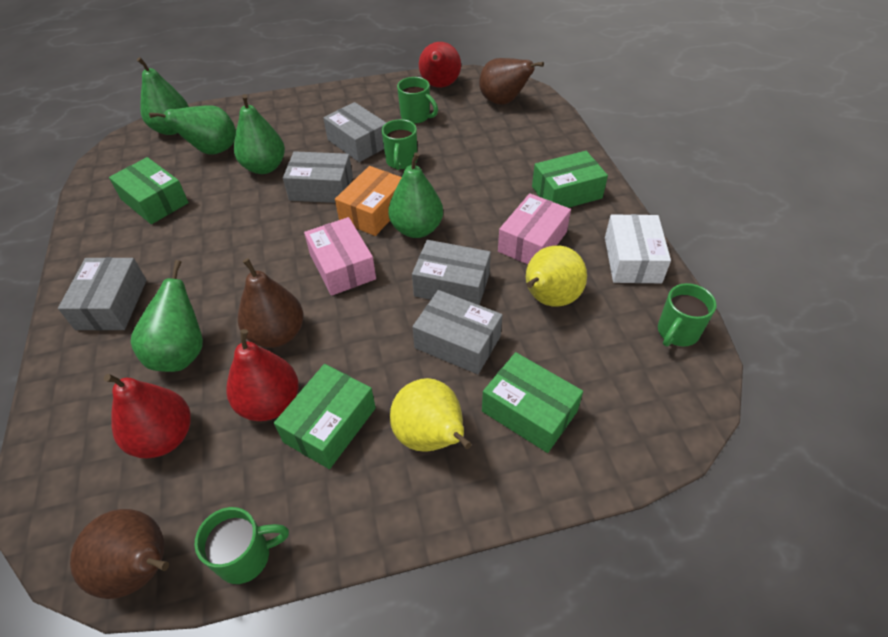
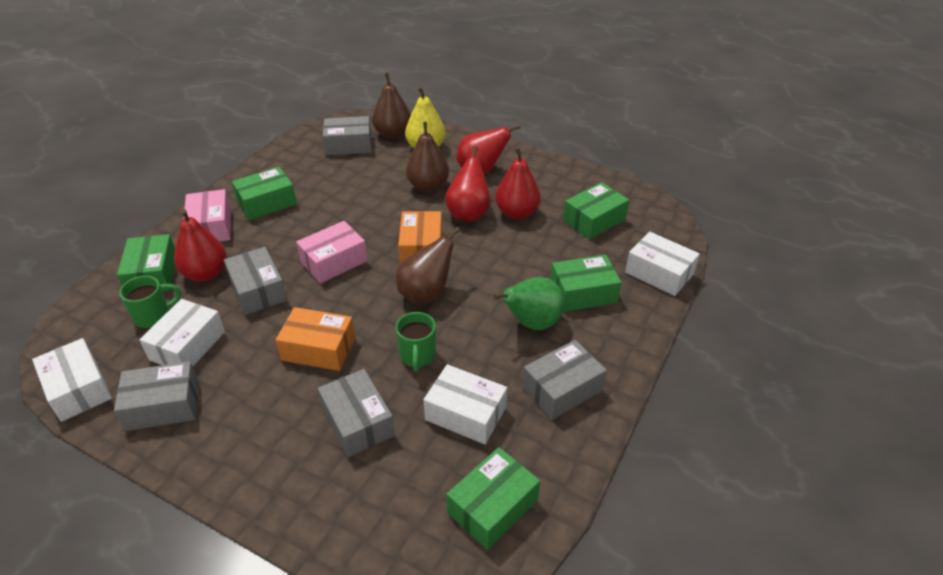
green box: [109,157,189,224] [274,364,376,469] [482,352,583,453] [532,151,608,208] = 4 -> [117,234,175,292] [232,167,297,220] [447,447,540,550] [551,255,622,312] [563,182,629,240] = 5
green mug: [194,507,289,584] [382,119,417,170] [397,77,438,124] [658,283,717,347] = 4 -> [119,276,181,328] [396,312,436,372] = 2
green pear: [130,260,203,372] [137,57,189,135] [149,105,236,155] [234,94,285,174] [388,152,443,238] = 5 -> [493,277,564,330] = 1
orange box: [335,166,402,236] = 1 -> [276,307,355,371] [398,211,442,263] = 2
red pear: [104,374,191,459] [226,329,299,421] [419,42,461,88] = 3 -> [174,209,227,282] [445,146,491,221] [456,124,521,174] [495,147,541,219] = 4
white box: [605,214,671,283] = 1 -> [32,338,112,422] [139,299,225,366] [424,364,507,444] [625,232,700,296] = 4
yellow pear: [390,378,472,452] [526,245,587,307] = 2 -> [405,87,446,148] = 1

